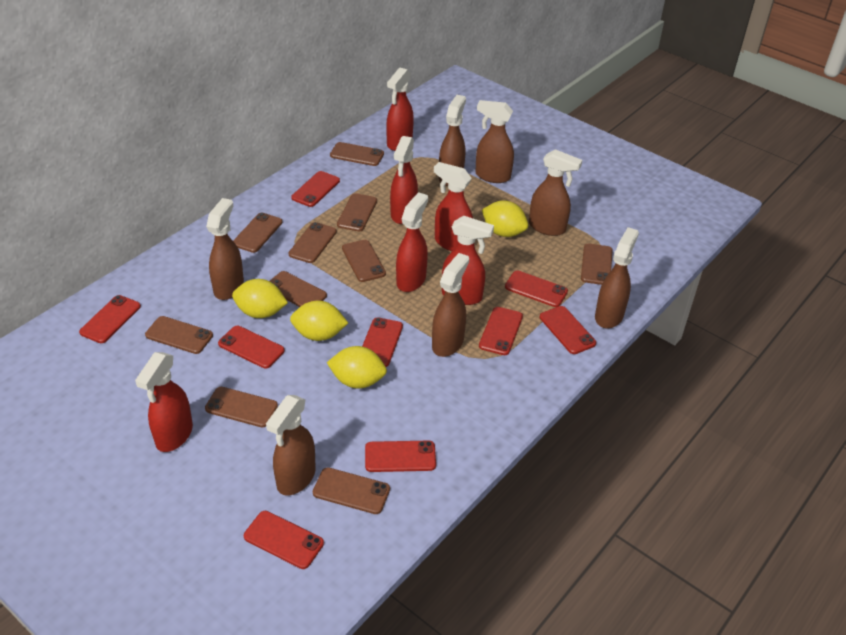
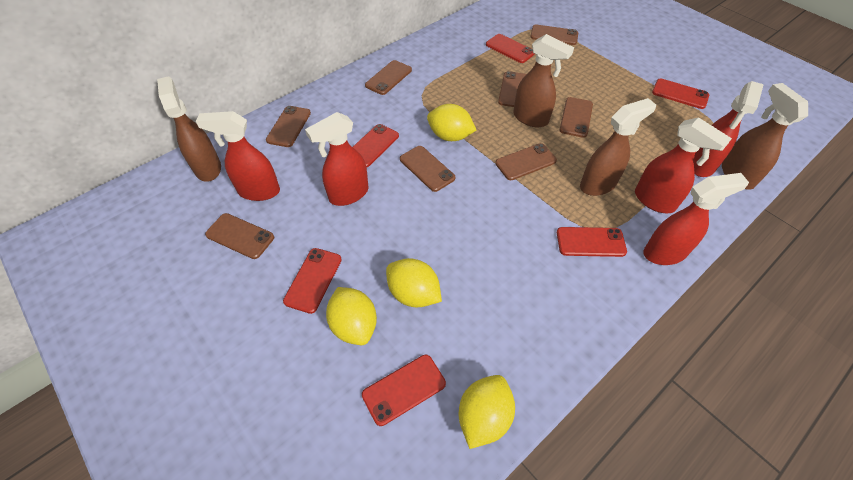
brown phone: [145,316,213,354] [205,387,278,428] [233,212,283,253] [270,271,327,307] [289,222,337,263] [313,467,390,514] [330,142,384,166] [337,193,377,231] [342,240,386,282] [581,243,613,285] = 10 -> [205,213,274,259] [266,106,311,147] [365,60,412,95] [400,146,455,192] [495,143,557,180] [498,71,526,107] [530,25,578,45] [559,97,593,138] = 8
brown spray bottle: [206,198,244,300] [266,395,316,495] [432,253,469,357] [439,95,466,186] [476,100,514,183] [529,149,582,236] [595,227,639,328] = 7 -> [157,76,221,182] [513,34,574,127] [580,98,656,196] [722,83,808,190] = 4
red phone: [79,295,141,343] [218,326,285,368] [244,511,324,569] [291,171,340,207] [362,317,403,367] [365,441,436,472] [479,307,523,355] [505,271,568,307] [540,306,596,354] = 9 -> [283,248,342,314] [353,124,399,168] [362,355,446,426] [486,34,535,63] [557,227,627,257] [652,79,709,109] = 6
red spray bottle: [135,352,193,452] [386,68,414,151] [390,136,418,224] [396,192,428,292] [434,162,473,251] [442,216,494,305] = 6 -> [196,111,280,201] [305,112,369,206] [635,117,732,213] [643,173,749,265] [694,81,764,177] = 5

